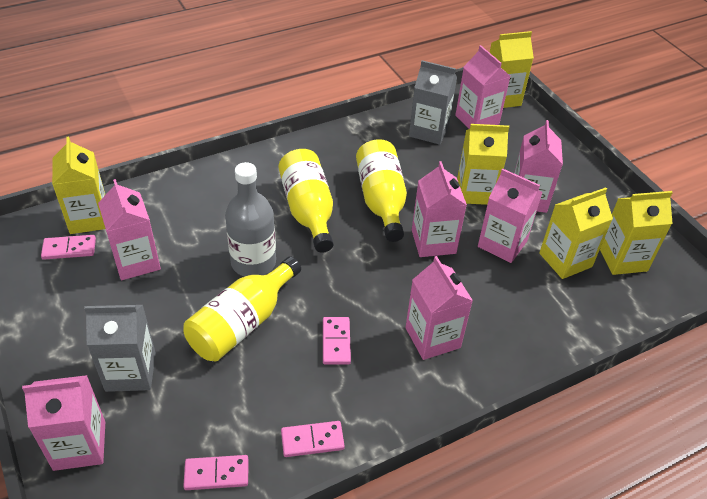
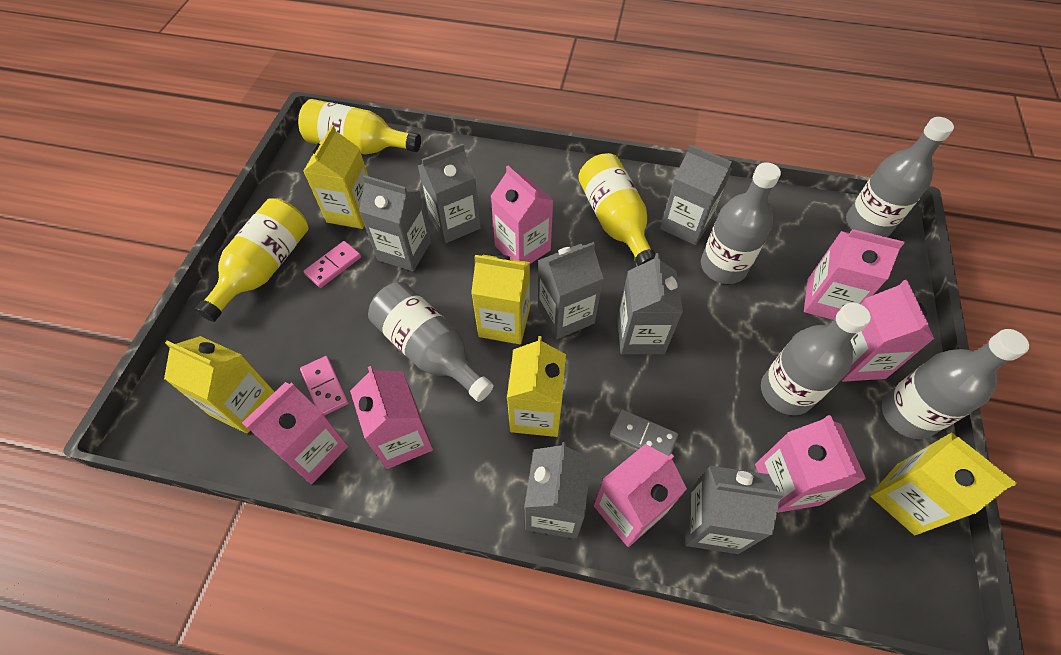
grey bottle: [225,162,276,277] = 1 -> [368,282,493,402] [701,162,781,284] [761,303,871,415] [846,117,954,237] [882,329,1029,439] = 5
grey carton: [84,305,156,392] [409,60,457,145] = 2 -> [359,175,431,271] [418,144,481,243] [524,442,591,539] [538,242,604,339] [617,253,683,354] [660,144,732,245] [685,466,784,554] = 7
grey domino: none = 0 -> [610,409,678,456] = 1
pink domino: [41,235,96,260] [183,455,248,490] [281,421,345,457] [323,317,351,365] = 4 -> [300,356,349,416] [303,241,361,288] = 2

